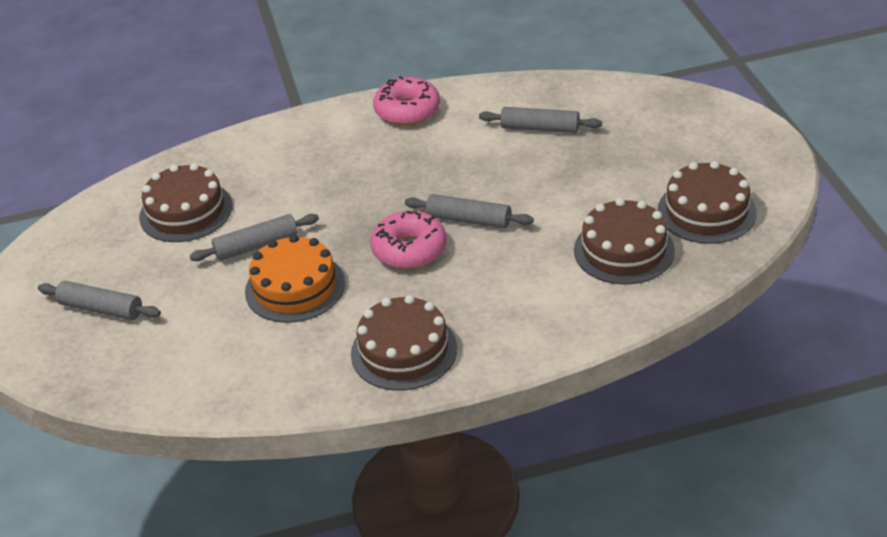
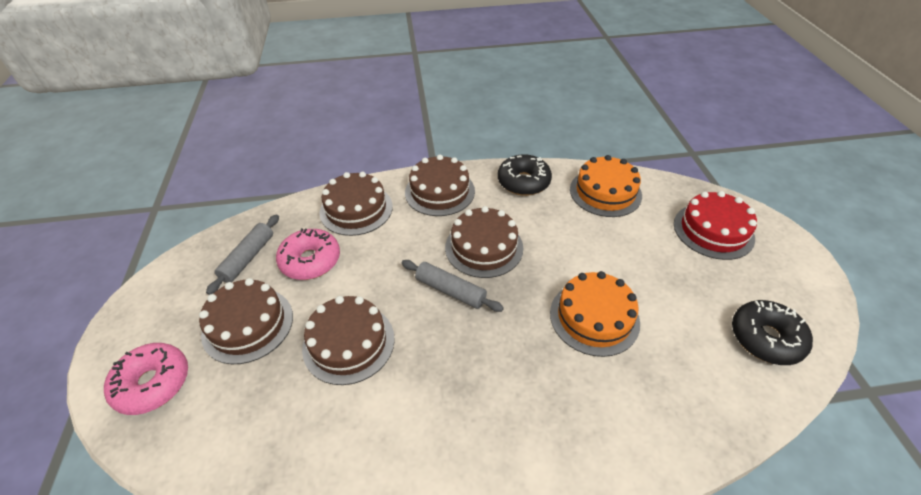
black donut: none = 0 -> [498,154,552,196] [732,300,813,365] = 2
brown cake: [139,163,233,242] [351,295,457,391] [574,198,675,285] [658,161,757,244] = 4 -> [199,278,293,364] [302,296,395,385] [320,172,393,236] [405,155,475,216] [445,206,523,278] = 5
grey rolling pin: [38,281,161,320] [190,214,319,261] [405,194,534,228] [479,107,602,133] = 4 -> [206,214,279,295] [401,260,504,312] = 2
orange cake: [245,234,345,323] = 1 -> [550,271,640,357] [570,155,642,217] = 2
red cake: none = 0 -> [674,191,757,260] = 1

